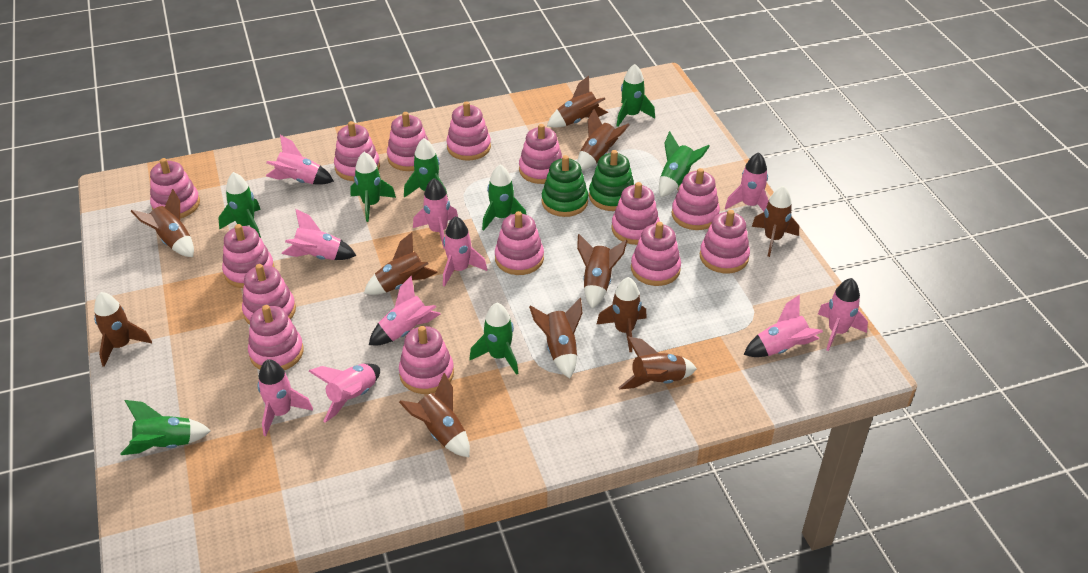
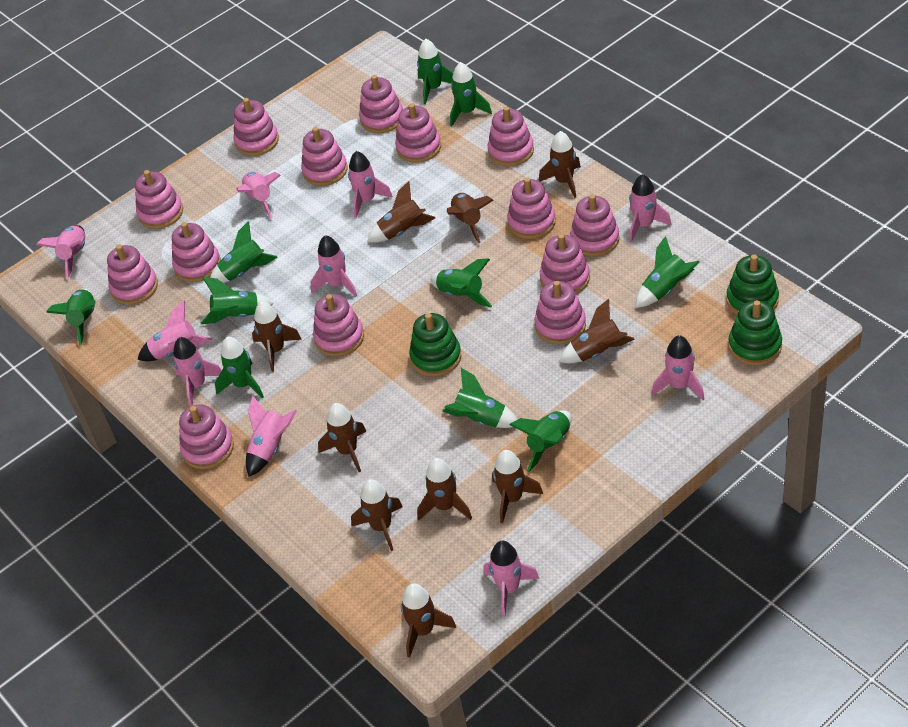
brown rocket: [94,292,152,367] [130,189,194,257] [364,232,438,295] [399,373,470,457] [529,298,582,379] [547,76,608,128] [577,109,630,171] [577,234,628,309] [597,277,647,352] [618,336,697,389] [752,186,799,257] = 11 -> [252,302,302,372] [318,403,366,472] [351,479,403,551] [368,181,436,243] [401,583,456,658] [417,458,472,521] [446,193,494,243] [492,450,543,523] [539,131,581,198] [559,299,634,363] = 10
green rocket: [120,400,211,455] [218,172,261,238] [350,152,396,222] [404,138,448,198] [469,303,518,375] [482,165,526,231] [616,64,655,127] [659,131,710,197] = 8 -> [46,289,96,345] [201,277,274,324] [210,221,278,283] [215,336,264,399] [417,39,453,104] [431,258,492,307] [442,368,518,428] [450,62,492,126] [510,410,572,472] [636,236,700,307] = 10
green stacking toy: [542,155,588,217] [589,150,634,211] = 2 -> [409,313,461,377] [727,254,779,315] [728,300,782,366] = 3

